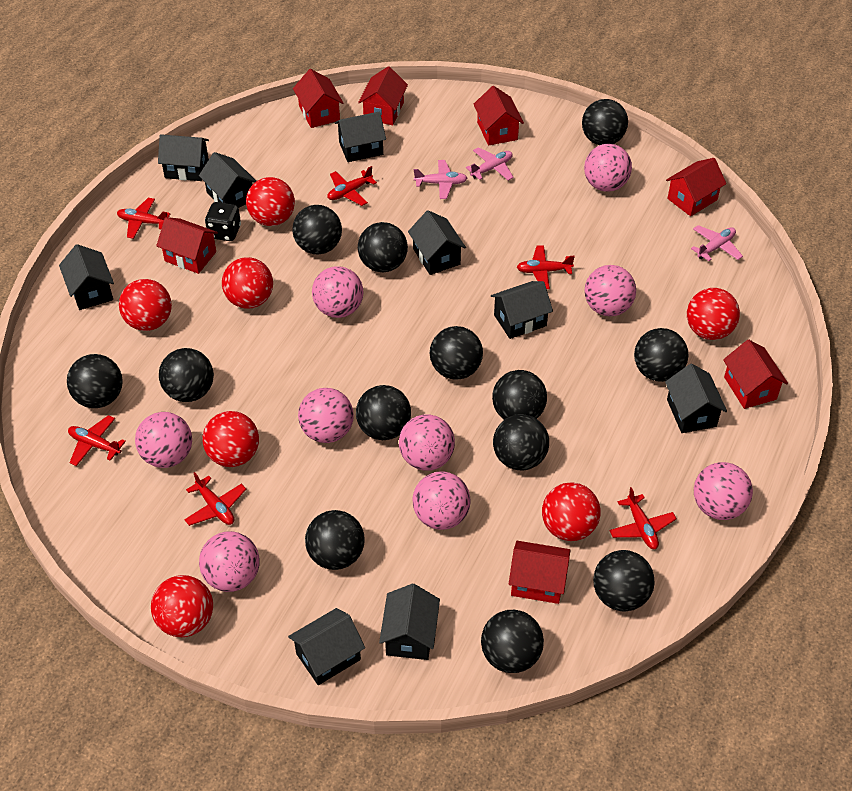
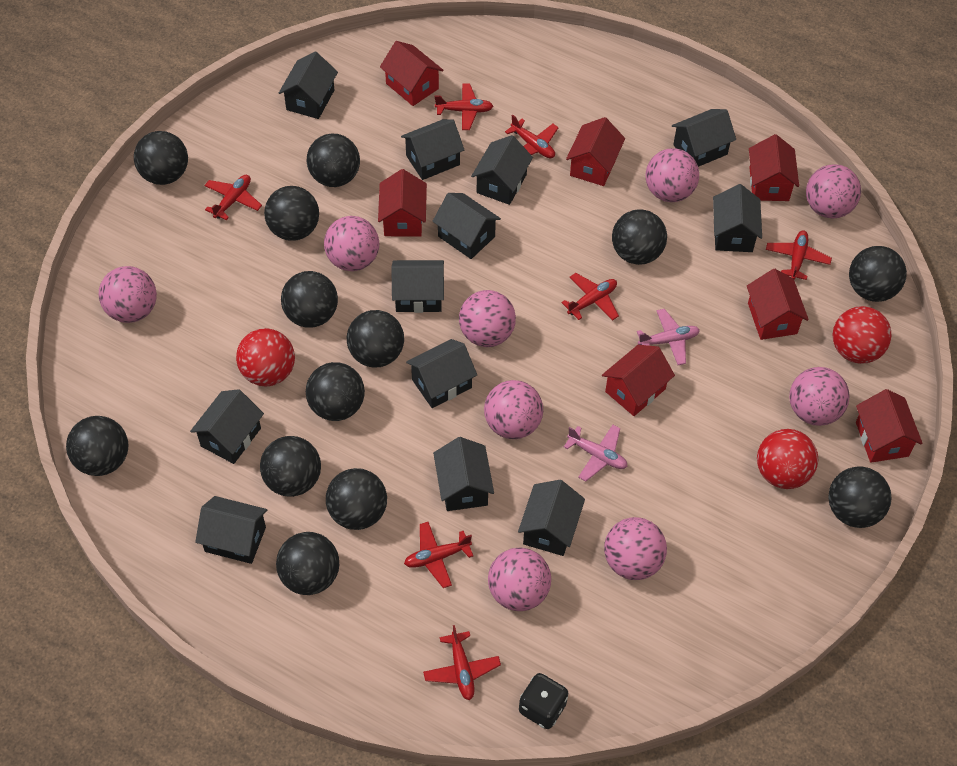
black house: [59,244,114,310] [158,134,209,181] [199,152,256,208] [288,608,365,685] [335,112,386,162] [379,584,440,660] [408,210,466,275] [491,281,553,339] [665,363,727,433] = 9 -> [190,389,264,464] [195,496,267,564] [279,51,338,119] [391,260,444,313] [401,119,465,180] [406,339,477,408] [432,193,501,259] [433,437,494,511] [471,135,533,205] [518,480,585,556] [672,109,736,167] [713,184,762,252] = 12
pink plane: [414,160,467,199] [466,147,514,181] [691,225,743,261] = 3 -> [564,425,628,481] [637,309,700,365] = 2
red ball: [119,279,172,331] [151,575,213,637] [203,411,259,467] [222,257,273,309] [246,177,295,226] [542,482,601,541] [687,288,740,340] = 7 -> [236,328,295,386] [757,429,818,489] [832,306,891,364] = 3
red plane: [68,415,126,466] [117,198,171,239] [184,472,246,526] [327,166,377,206] [517,245,575,289] [609,487,677,549] = 6 -> [205,175,262,220] [404,522,473,588] [423,625,501,700] [435,83,493,130] [505,115,559,158] [562,273,619,320] [766,231,832,280] = 7

